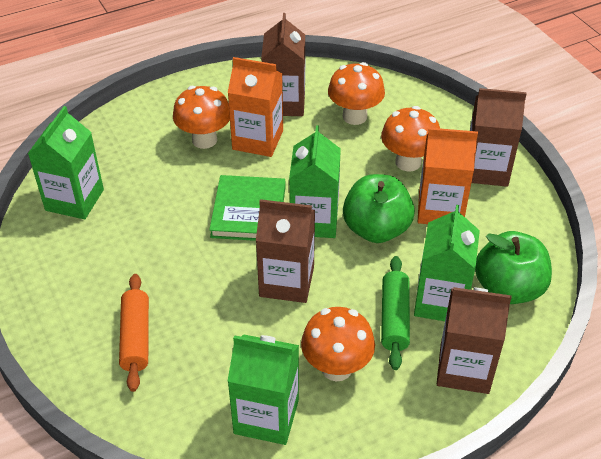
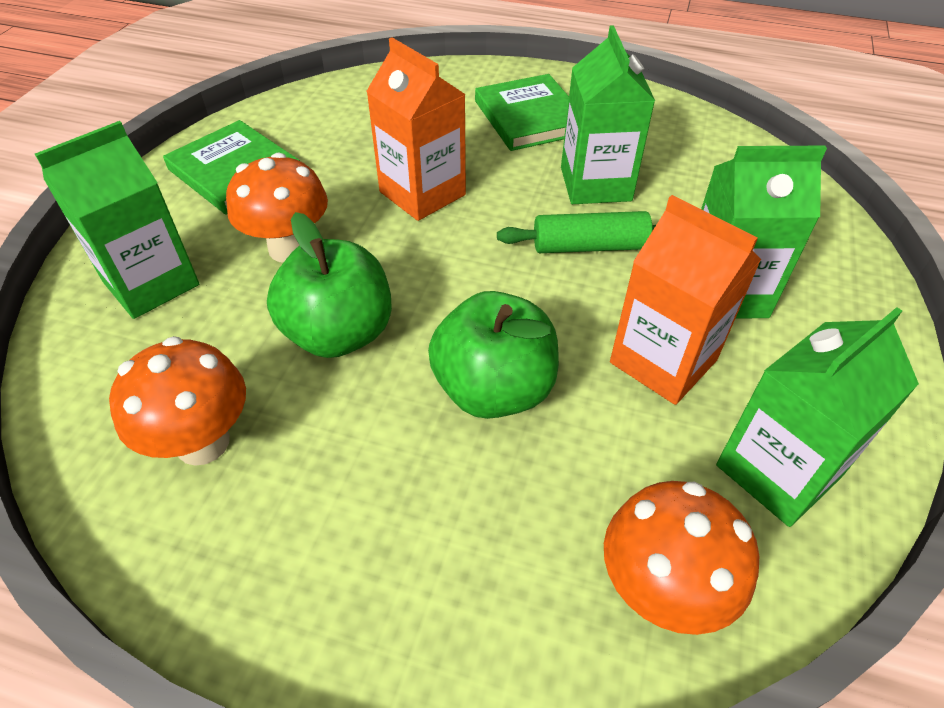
brown carton: [256,199,315,303] [261,13,305,116] [437,287,511,394] [470,88,527,187] = 4 -> none = 0
green book: [209,175,286,241] = 1 -> [163,120,300,215] [475,74,569,151] = 2
orange mushroom: [173,86,230,149] [301,307,375,382] [328,62,385,125] [381,106,440,171] = 4 -> [109,336,246,466] [226,153,328,263] [604,481,759,635] = 3
orange rolling pin: [119,274,149,392] = 1 -> none = 0

